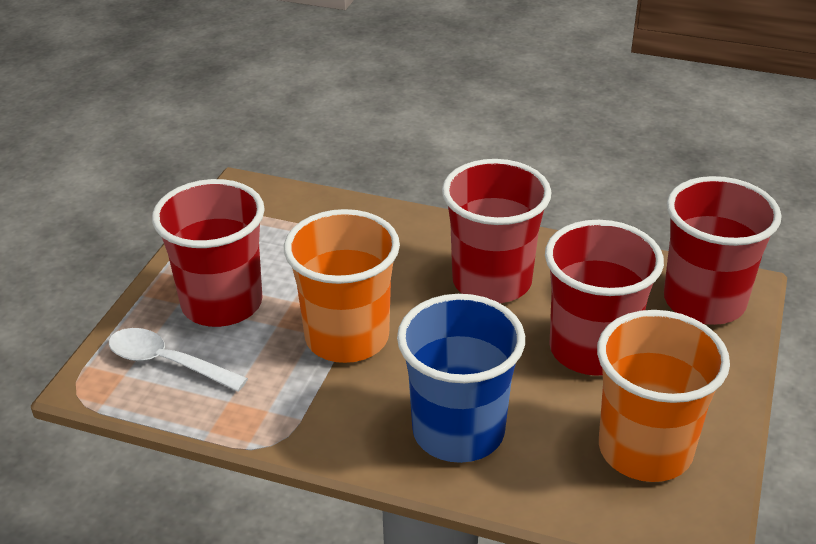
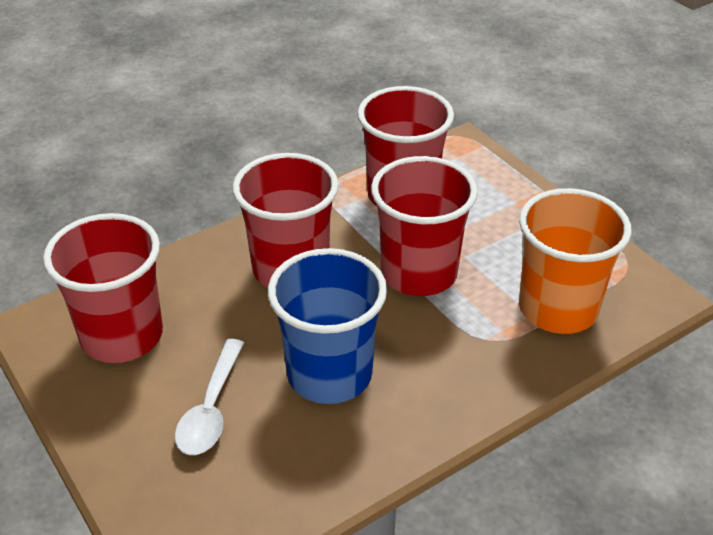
orange cup: [284,209,400,363] [597,310,730,482] = 2 -> [519,188,632,334] = 1

